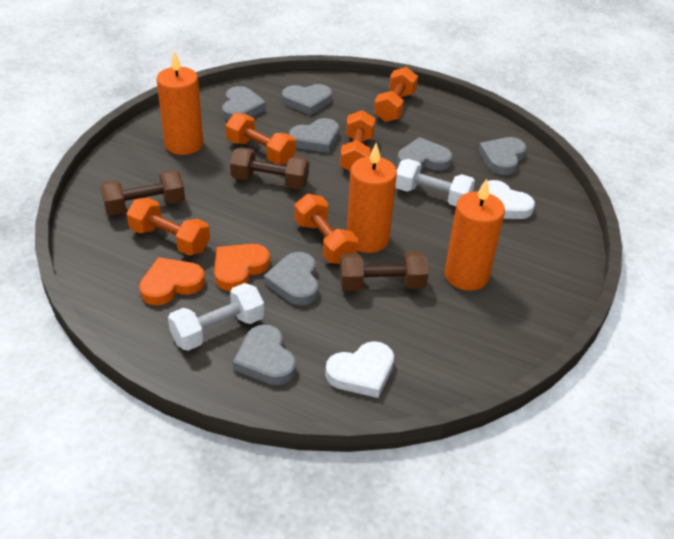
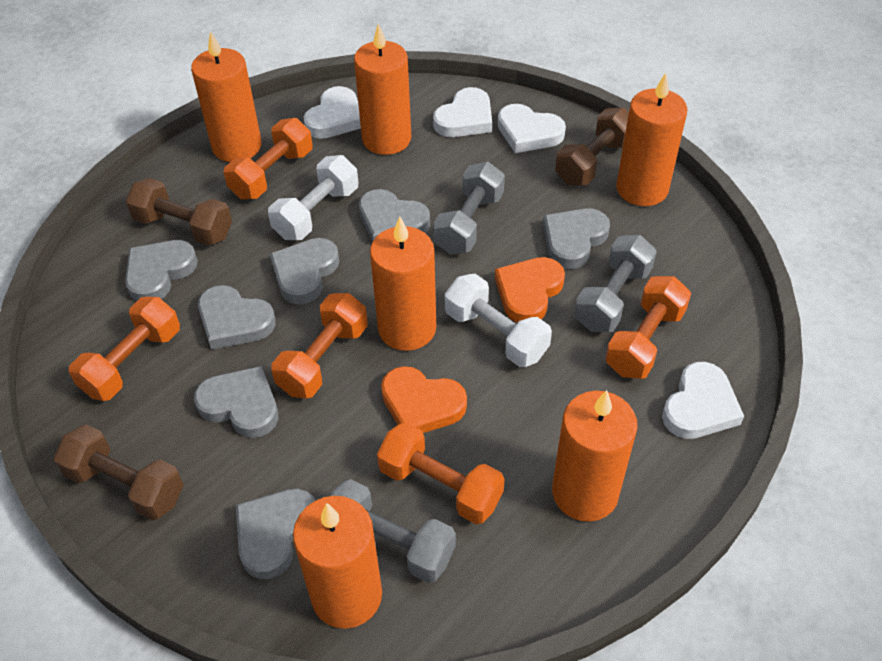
grey dumbbell: none = 0 -> [330,479,456,583] [433,162,505,254] [574,235,657,332] = 3
orange candle: [157,50,203,155] [347,143,397,253] [444,179,505,291] = 3 -> [191,31,262,162] [293,496,382,629] [354,23,411,155] [370,217,436,351] [552,390,637,522] [616,73,687,206] = 6
white heart: [325,341,394,398] [481,180,535,219] = 2 -> [304,86,361,139] [433,87,492,137] [498,104,566,153] [662,362,744,439] = 4

